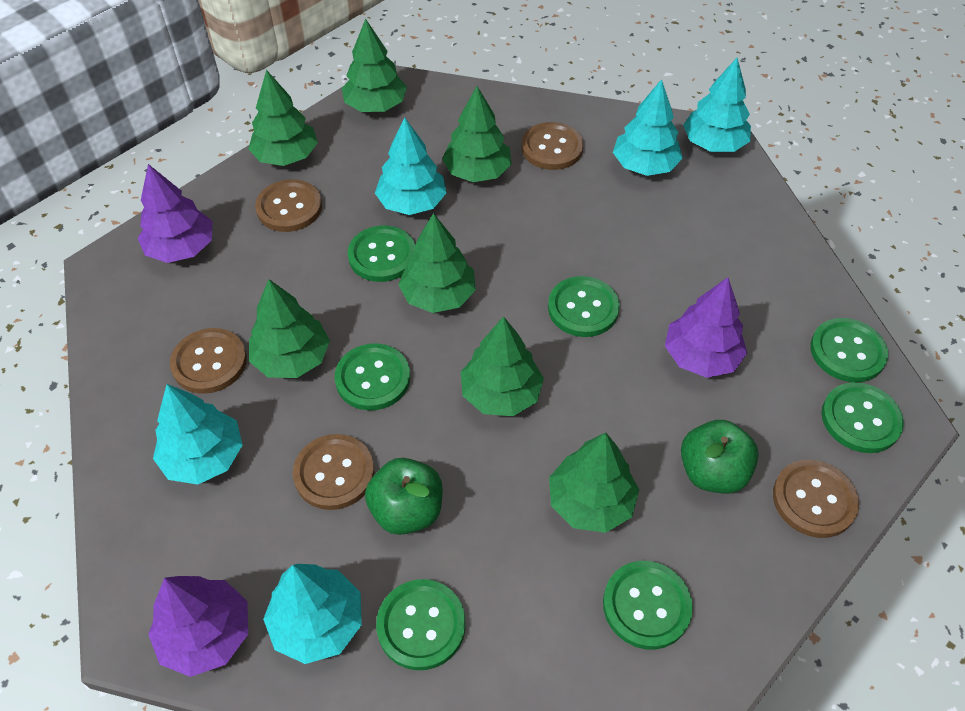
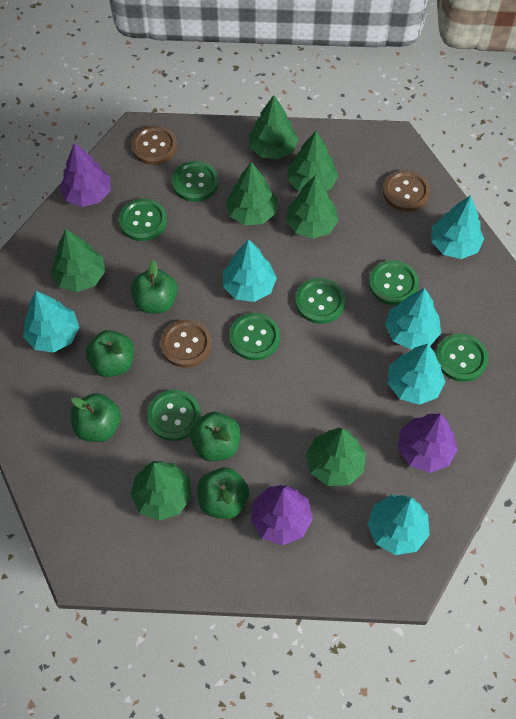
brown button: [170,328,247,394] [255,179,322,232] [293,434,374,510] [521,122,584,170] [773,460,859,538] = 5 -> [131,126,177,165] [160,320,212,368] [383,170,430,211] = 3
green apple: [365,458,443,535] [681,420,759,494] = 2 -> [71,393,121,442] [86,330,134,377] [131,260,178,314] [190,412,241,461] [197,467,249,519] = 5
turquoise tree: [153,384,243,485] [263,564,362,664] [375,117,447,215] [613,79,683,176] [683,58,751,152] = 5 -> [23,291,79,353] [223,239,277,302] [367,495,430,555] [385,288,441,350] [388,344,445,405] [431,195,484,259] = 6

